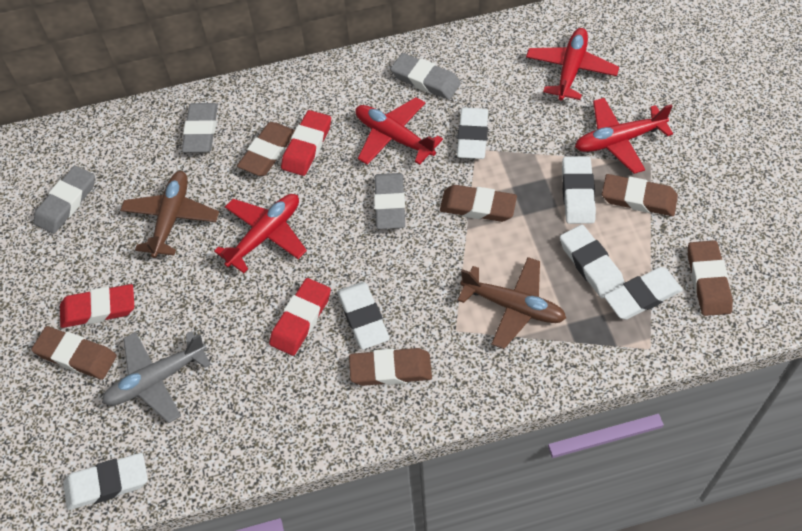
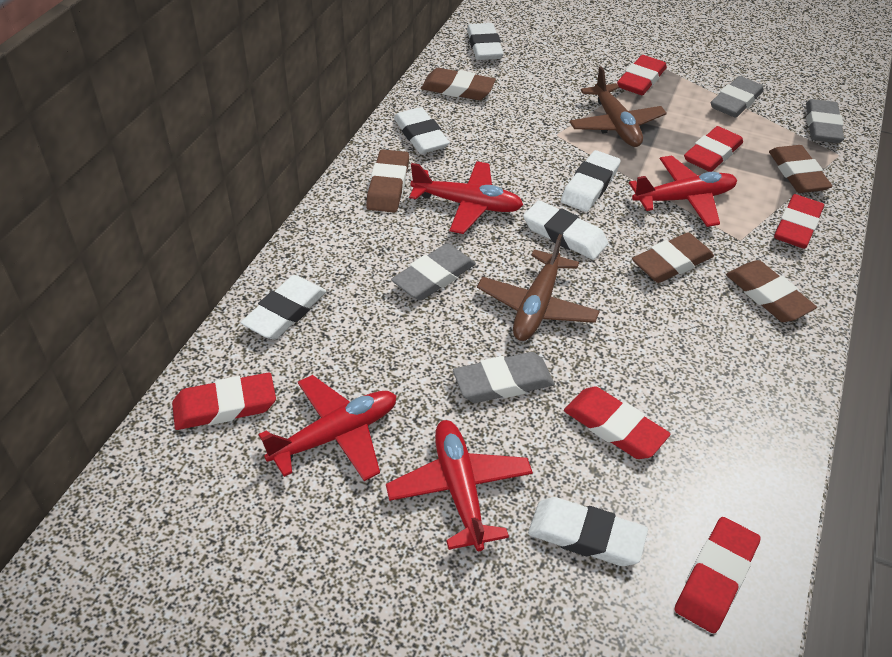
brown eraser: [31,326,117,380] [237,122,295,176] [349,348,432,386] [440,185,517,222] [602,174,678,216] [688,240,733,316] = 6 -> [366,149,409,213] [421,68,496,100] [632,232,714,283] [726,260,817,322] [769,145,833,193] = 5
grey plane: [102,331,211,423] = 1 -> none = 0
red eraser: [60,284,134,328] [269,278,331,356] [281,110,331,176] = 3 -> [172,373,276,430] [564,387,670,459] [617,55,667,95] [674,517,761,633] [684,126,743,172] [774,194,824,249] = 6

